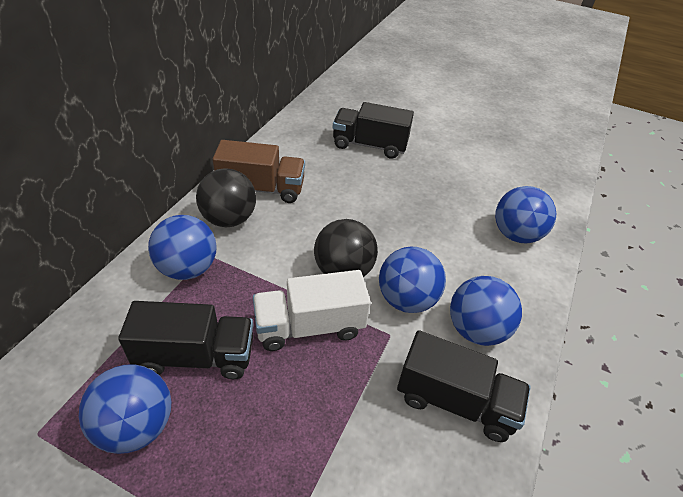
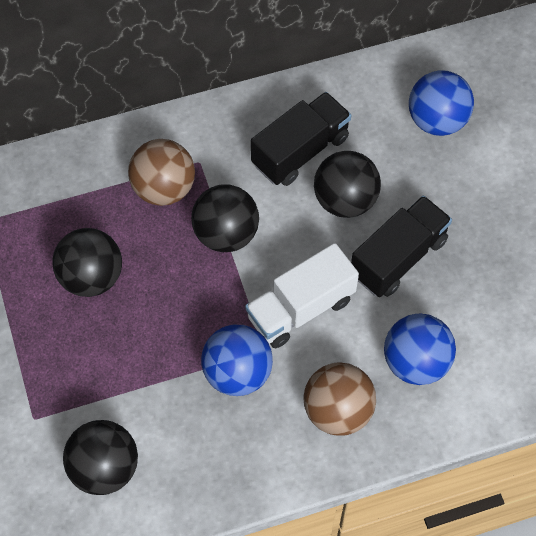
black ball: [196,168,256,227] [314,219,378,277] = 2 -> [52,228,122,297] [63,420,138,495] [191,185,259,252] [314,151,381,218] = 4
black truck: [118,301,253,379] [333,102,414,159] [397,330,530,442] = 3 -> [251,92,351,186] [351,196,452,297] = 2
blue ball: [79,365,172,454] [148,215,217,280] [379,246,446,313] [450,276,522,346] [495,186,556,244] = 5 -> [201,325,273,396] [384,314,456,385] [409,70,474,136] = 3
brown ball: none = 0 -> [128,139,195,206] [304,362,376,436] = 2
brown truck: [213,140,305,203] = 1 -> none = 0

